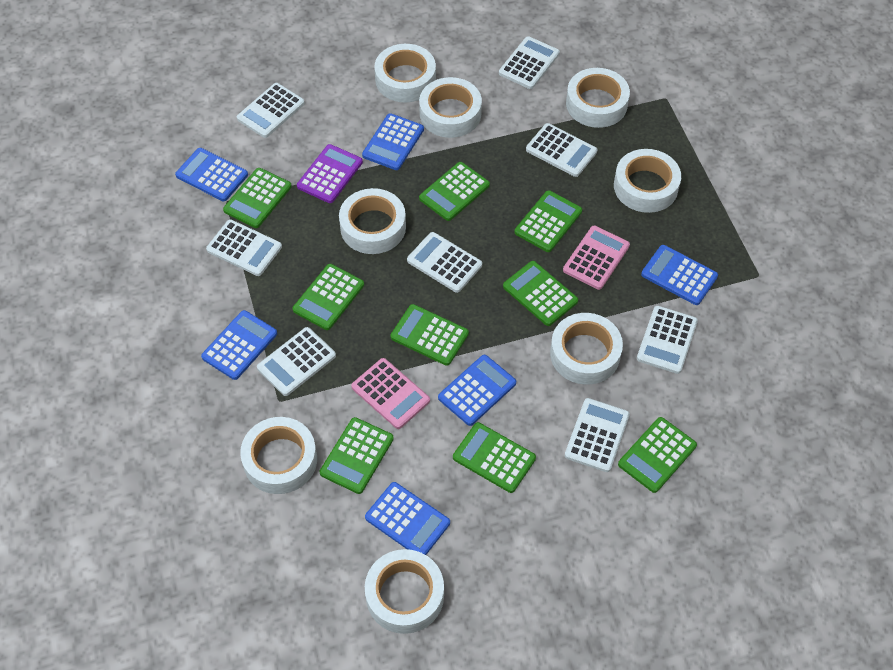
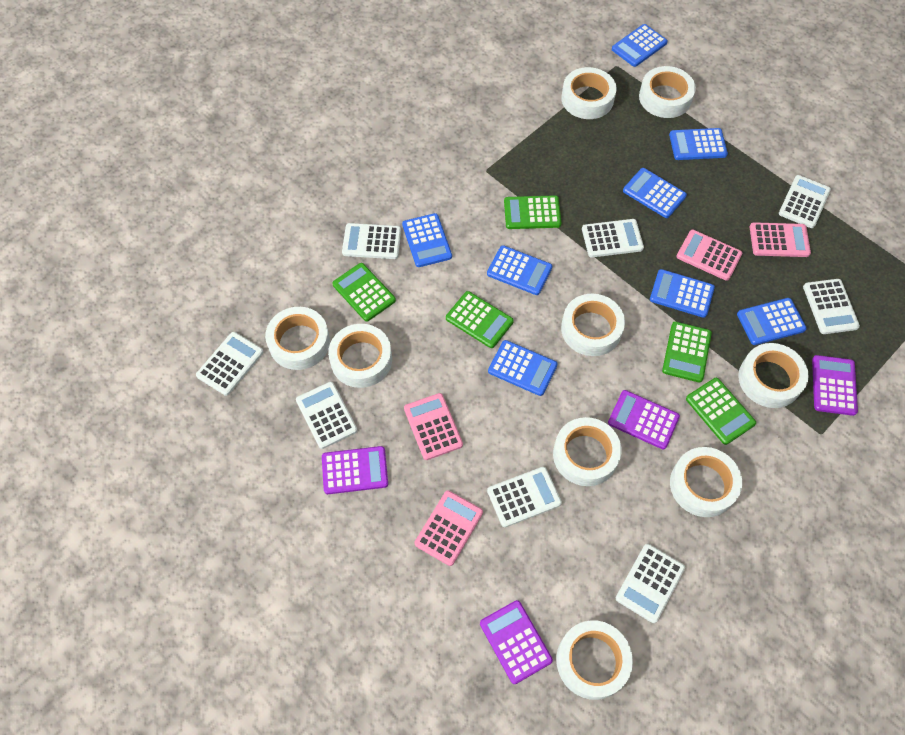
blue calculator: [175,148,248,201] [201,310,277,380] [362,113,424,170] [365,482,450,555] [438,355,516,426] [641,245,718,305] = 6 -> [402,213,452,267] [487,245,552,295] [488,340,558,396] [612,24,668,67] [623,168,687,218] [650,269,715,318] [669,128,728,160] [737,298,807,345] = 8
green calculator: [223,168,292,228] [293,264,364,330] [320,417,394,494] [390,304,469,366] [419,162,490,221] [453,422,536,493] [503,261,578,326] [515,190,582,252] [618,417,697,493] = 9 -> [332,263,396,322] [446,291,514,348] [504,195,561,229] [662,322,712,383] [686,378,756,445] = 5
pink calculator: [351,358,430,429] [563,226,630,290] = 2 -> [404,393,463,460] [415,491,483,566] [676,230,742,281] [750,222,811,257] = 4
purple calculator: [297,144,363,203] = 1 -> [322,446,388,494] [480,600,553,684] [608,390,680,449] [812,355,858,416] = 4
white tape: [240,417,317,494] [339,188,406,254] [365,549,444,634] [374,44,436,102] [419,77,482,138] [550,313,623,385] [566,68,630,128] [614,149,681,213] = 8 -> [265,307,330,370] [328,324,392,388] [553,417,621,486] [556,620,633,700] [561,67,617,119] [561,294,625,356] [639,66,696,118] [670,447,742,517] [738,343,809,408] = 9

